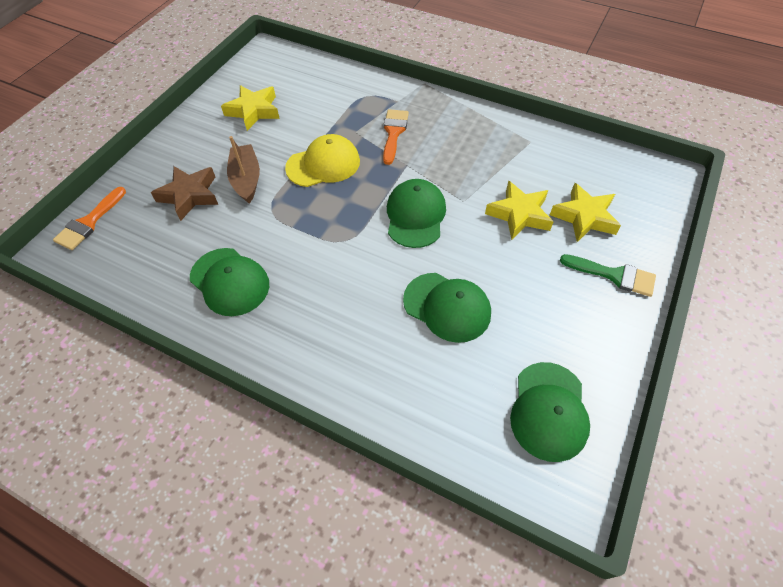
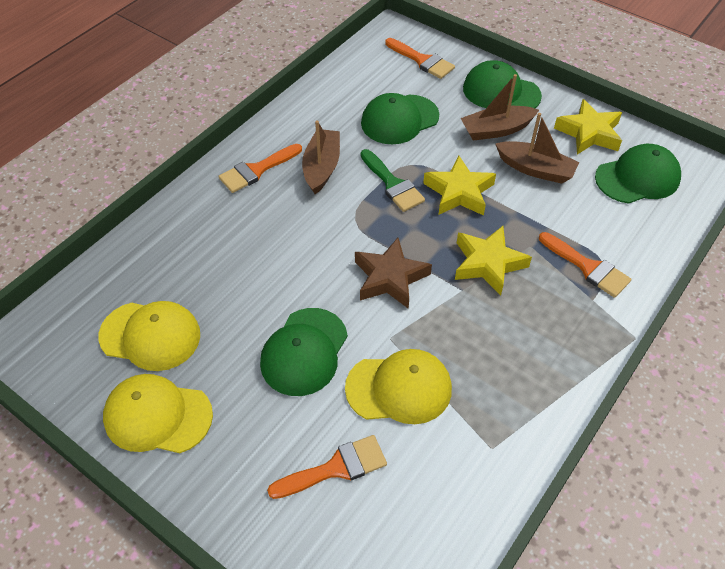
brown boat: [227,136,260,204] = 1 -> [302,120,340,194] [461,74,539,141] [495,113,579,184] = 3
orange brush: [53,187,126,250] [383,109,409,165] = 2 -> [219,144,302,193] [267,435,387,499] [385,38,455,79] [539,232,631,298] = 4
yellow cap: [285,134,360,187] = 1 -> [98,301,200,371] [103,374,213,453] [345,349,452,424] = 3

